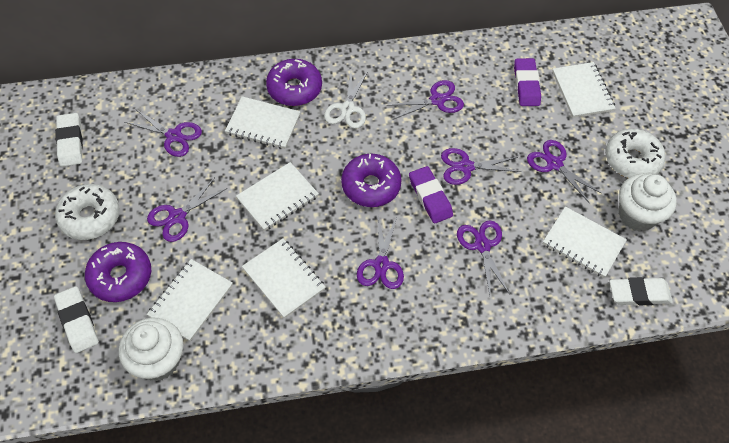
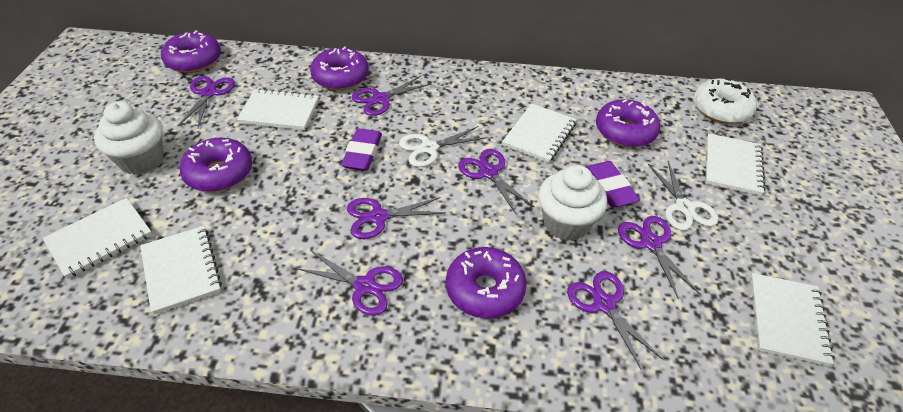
purple donut: [85,242,151,302] [266,59,322,106] [341,154,402,207] = 3 -> [161,30,221,73] [180,137,252,192] [310,46,369,90] [446,247,527,319] [596,99,660,147] = 5
white donut: [55,184,120,240] [605,128,666,178] = 2 -> [694,78,757,124] = 1
white eraser: [54,286,99,353] [55,113,83,167] [609,277,673,305] = 3 -> none = 0
white scissors: [324,71,368,129] = 1 -> [399,126,487,167] [648,161,718,230] = 2

